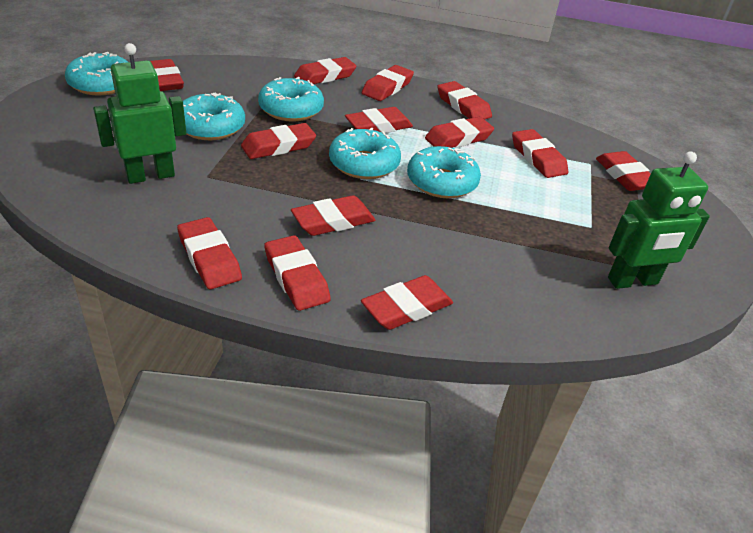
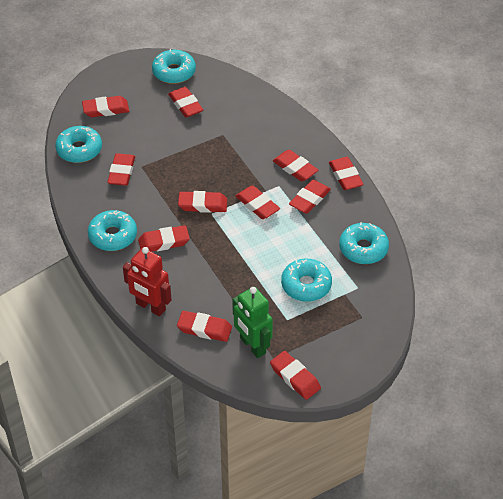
green robot: [93,43,186,184] [608,151,710,289] = 2 -> [232,287,273,358] = 1
red eraser: [150,59,184,91] [177,217,242,289] [241,123,316,159] [264,235,331,311] [291,195,376,236] [294,57,357,84] [345,107,413,133] [361,275,453,330] [362,65,414,101] [425,117,494,148] [437,81,492,120] [512,129,568,178] [596,151,651,191] = 13 -> [82,96,129,117] [107,153,135,186] [138,225,190,252] [168,87,203,117] [177,311,232,342] [178,191,227,213] [235,185,280,219] [270,351,321,400] [273,150,318,181] [289,180,331,214] [329,157,364,190] = 11
red robot: none = 0 -> [123,247,172,316] = 1

